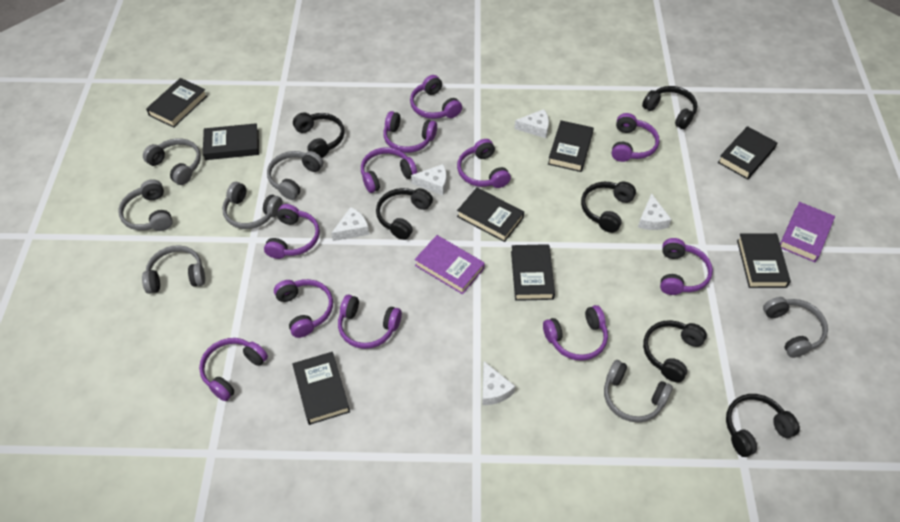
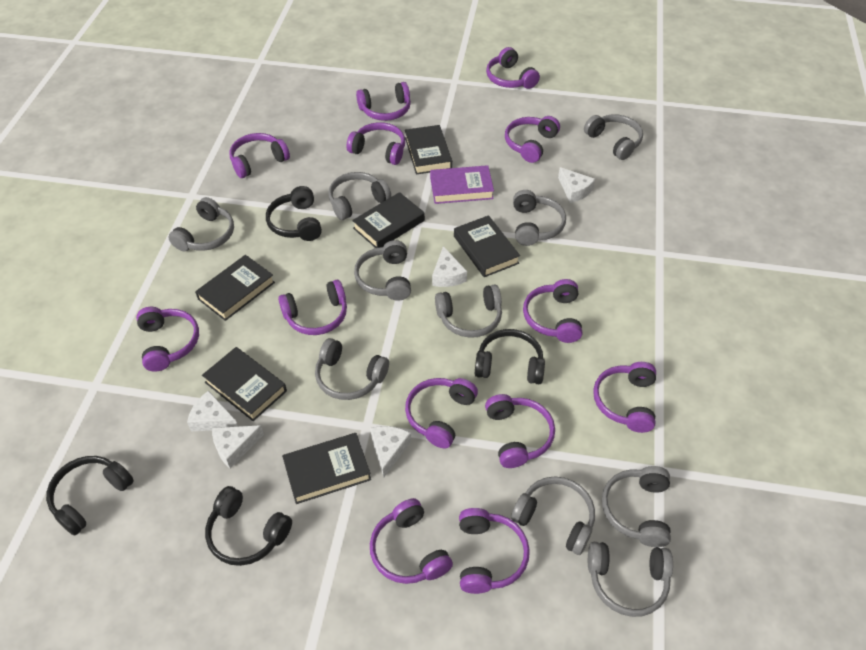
black book: [146,78,207,128] [203,123,259,160] [292,352,350,425] [457,187,524,242] [511,244,555,301] [548,120,594,172] [718,126,777,180] [737,233,791,288] = 8 -> [195,255,275,321] [202,347,287,421] [282,433,371,504] [352,192,425,248] [405,125,452,175] [454,215,520,277] = 6
black headphones: [293,112,344,158] [376,188,433,240] [581,182,636,233] [642,86,697,129] [643,320,707,383] [726,394,800,457] = 6 -> [46,456,134,536] [205,486,292,566] [266,186,322,241] [475,329,545,384] = 4
grey headphones: [118,179,173,231] [142,245,205,294] [143,138,201,185] [222,182,283,229] [267,151,323,200] [604,360,673,422] [763,297,828,358] = 7 -> [168,197,234,251] [315,338,389,400] [328,172,391,220] [354,240,411,301] [435,285,502,338] [511,477,595,555] [513,190,566,246] [584,115,643,160] [588,542,673,617] [602,466,671,547] = 10
purple book: [415,235,485,294] [780,202,835,262] = 2 -> [430,165,494,204] = 1
purple headphones: [199,338,268,401] [264,204,320,259] [274,279,333,338] [338,295,402,349] [361,147,417,193] [383,111,437,153] [410,75,462,119] [457,139,511,188] [543,305,608,361] [612,113,659,162] [660,238,713,295] = 11 -> [136,307,199,372] [229,133,290,178] [278,280,347,335] [346,122,405,165] [356,82,411,121] [370,498,453,584] [405,378,478,448] [459,508,530,594] [485,394,555,468] [486,47,540,89] [505,116,560,163] [523,279,582,343] [593,362,656,433] = 13

